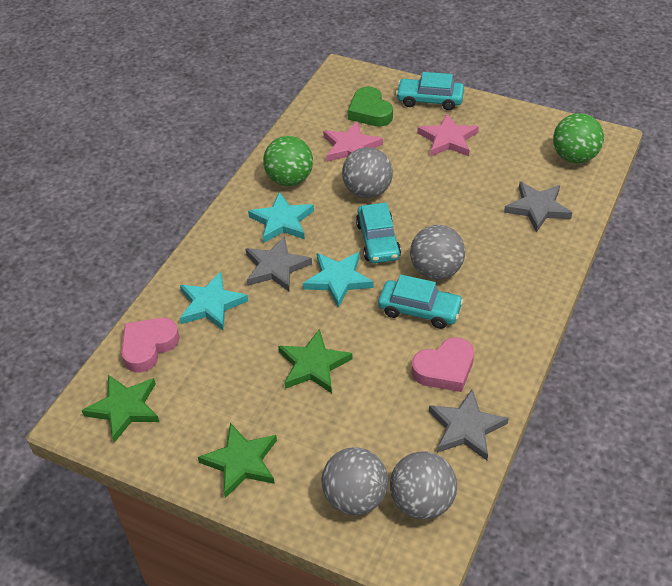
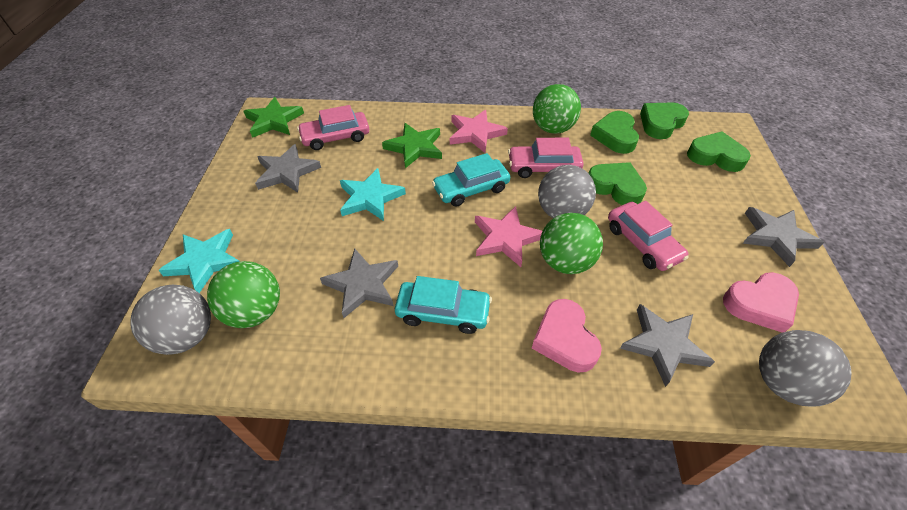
green ball: [263,136,313,186] [553,113,604,163] = 2 -> [207,261,280,328] [533,84,581,134] [540,213,603,274] = 3
green heart: [348,87,393,127] = 1 -> [588,162,647,205] [590,111,639,154] [640,102,689,139] [687,131,751,172] = 4
green star: [82,375,159,443] [198,423,277,498] [278,329,352,393] = 3 -> [244,97,304,138] [382,123,442,168] = 2
grey ball: [322,447,388,515] [342,147,393,198] [390,452,457,520] [410,225,465,280] = 4 -> [130,285,211,355] [538,165,596,218] [759,330,852,407] = 3
grey star: [246,236,312,291] [429,390,509,460] [504,182,572,232] = 3 -> [255,144,321,193] [320,248,398,318] [620,304,715,387] [743,207,824,267] = 4
pink car: none = 0 -> [297,105,369,150] [508,138,584,178] [608,201,689,271] = 3
turquoise car: [356,203,401,263] [378,275,464,329] [396,72,464,110] = 3 -> [395,276,492,334] [432,153,510,206] = 2
turquoise star: [180,272,248,330] [248,192,314,243] [303,252,373,308] = 3 -> [158,229,240,293] [340,168,406,221] = 2

